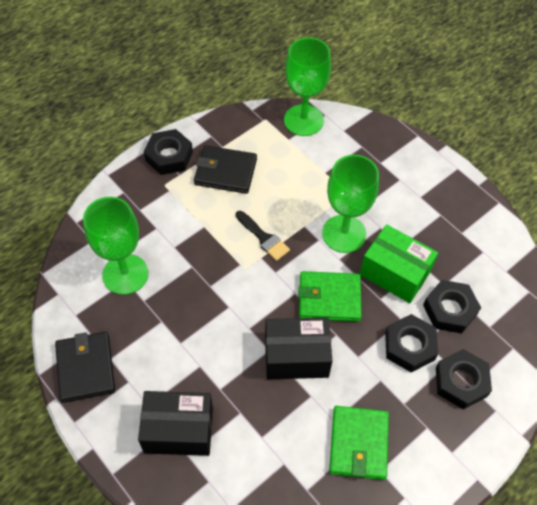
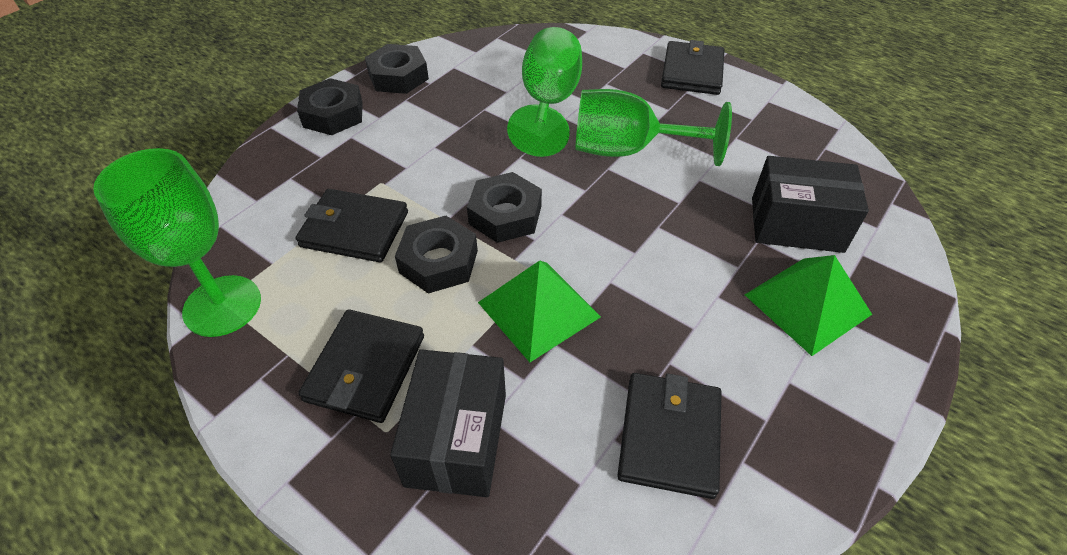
black brush: [236,211,290,261] = 1 -> none = 0
black wallet: [55,332,115,403] [194,145,257,194] = 2 -> [295,189,408,262] [298,309,424,423] [617,373,721,499] [661,40,725,95] = 4
green box: [360,224,438,303] = 1 -> none = 0
green pyramid: none = 0 -> [478,260,601,362] [745,255,872,356] = 2
green wallet: [298,271,362,322] [329,406,389,480] = 2 -> none = 0

